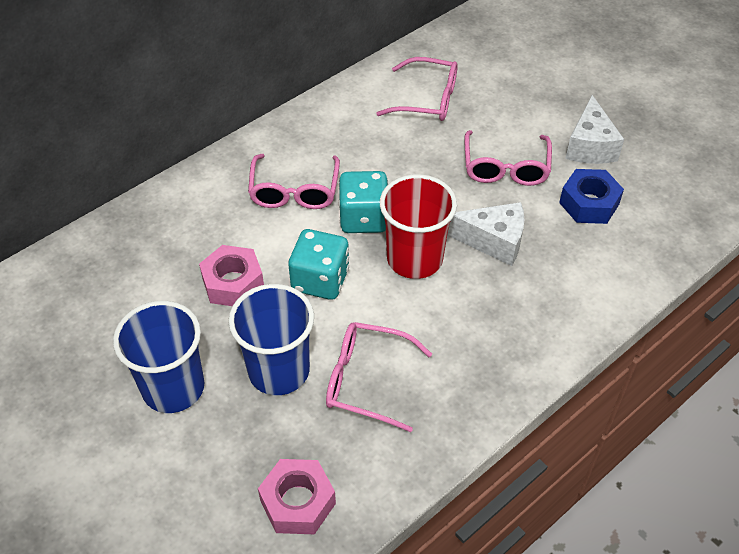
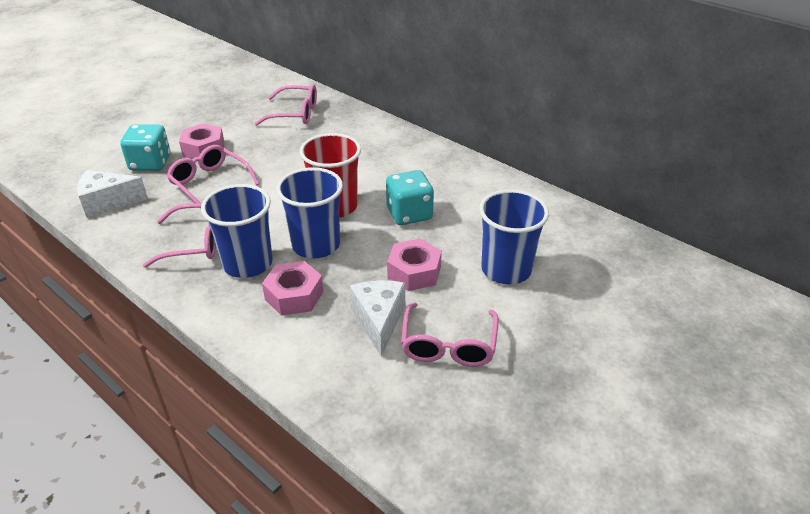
blue cup: [113,301,204,413] [228,284,314,395] = 2 -> [201,184,273,278] [276,167,343,259] [479,190,549,285] = 3
blue nut: [559,169,624,224] = 1 -> none = 0
pink nut: [199,245,264,306] [258,459,336,534] = 2 -> [179,123,225,159] [262,261,324,316] [387,238,442,291] = 3

